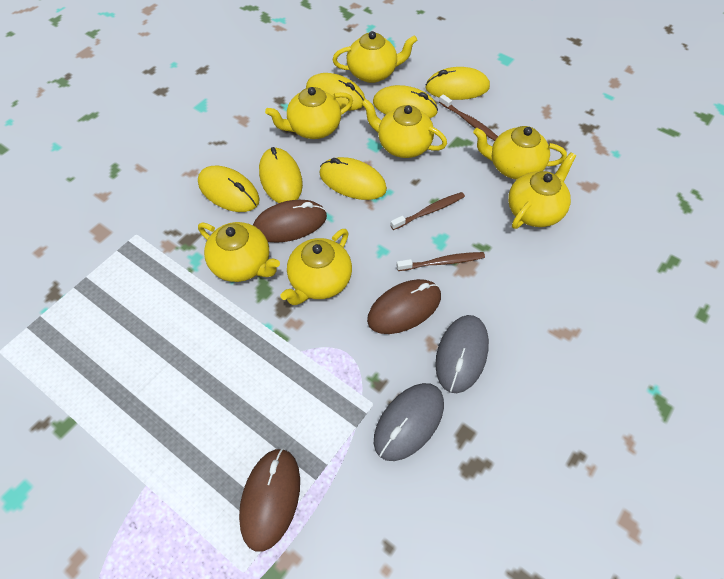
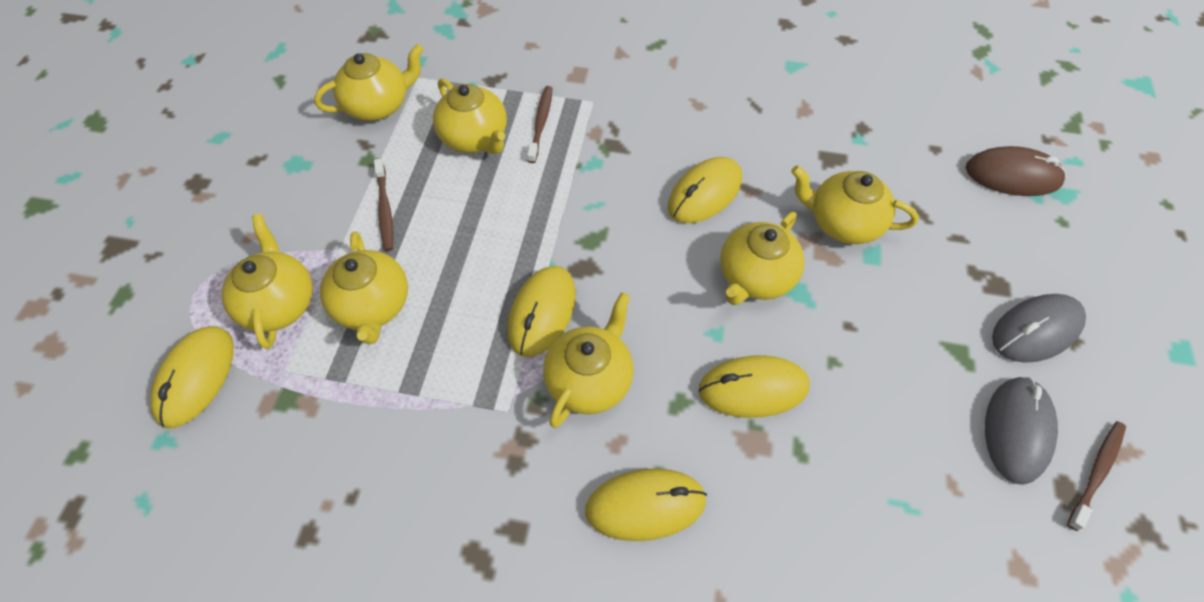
brown mouse: [239,448,300,552] [253,200,327,243] [367,279,441,334] = 3 -> [966,146,1066,196] = 1
yellow mouse: [198,166,260,212] [259,147,303,203] [306,73,365,111] [319,157,387,200] [373,85,438,118] [425,67,490,100] = 6 -> [150,326,234,428] [508,266,576,357] [585,468,707,541] [668,157,742,223] [698,355,810,418] = 5

